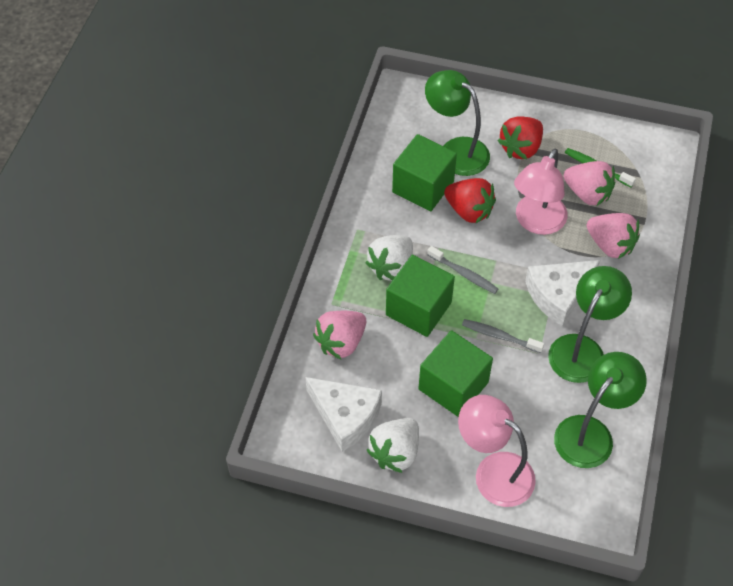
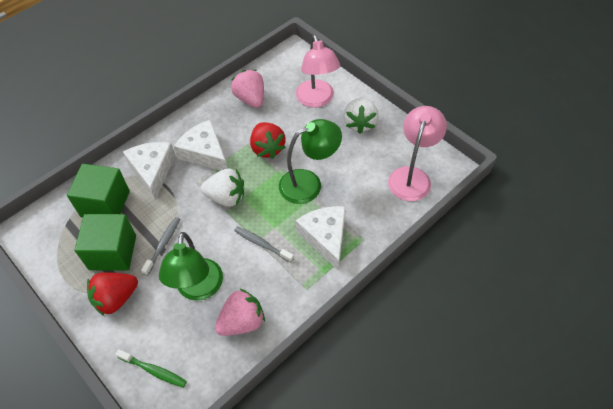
green cube: [386,255,455,337] [392,134,457,211] [419,330,493,417] = 3 -> [67,164,130,217] [74,214,136,271] = 2
green lamp: [425,70,490,176] [548,266,632,383] [554,352,647,468] = 3 -> [159,232,223,301] [279,119,342,204] = 2
pink strawberry: [313,311,366,359] [563,161,616,206] [587,213,640,259] = 3 -> [215,289,265,336] [231,70,264,108] = 2
white cheese: [305,377,382,452] [525,260,600,326] = 2 -> [123,142,176,200] [174,120,227,171] [296,206,346,271] = 3

